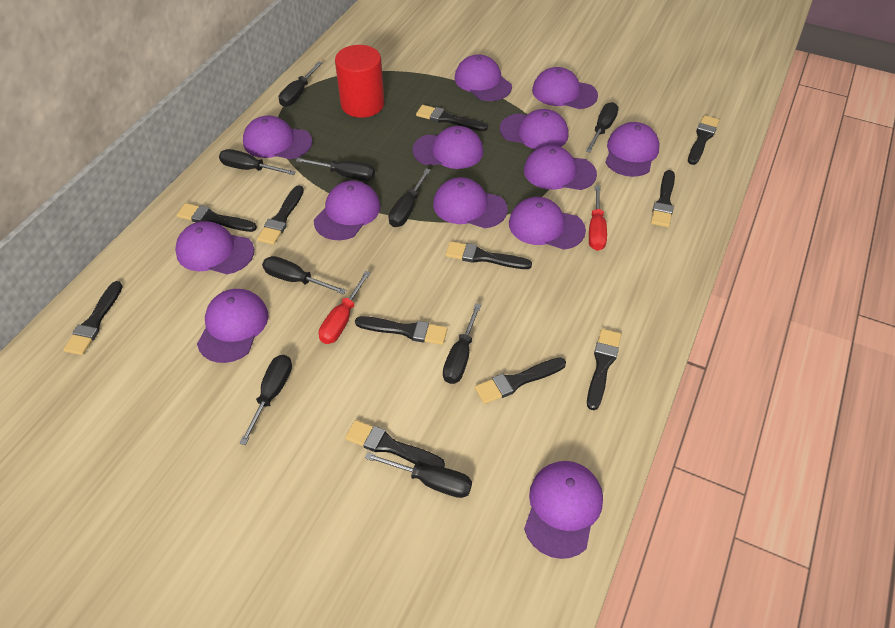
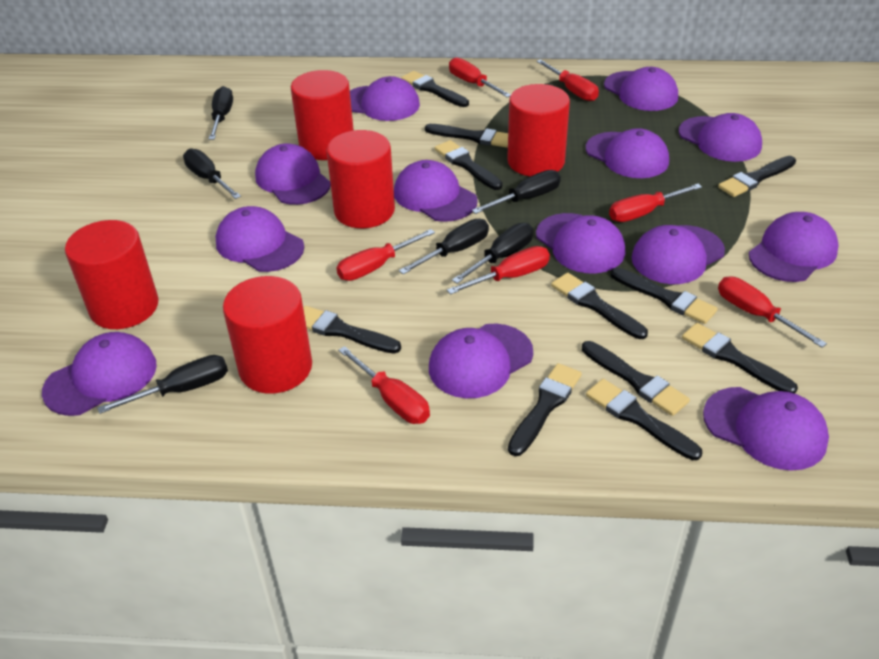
black screwdriver: [219,149,296,175] [239,355,292,445] [262,256,346,295] [279,61,322,107] [296,158,375,181] [365,452,472,498] [389,168,431,227] [443,303,481,384] [586,102,619,152] = 9 -> [97,355,228,414] [183,149,241,199] [209,86,233,140] [399,219,489,275] [452,223,533,284] [472,170,561,214] = 6
red cylinder: [335,45,384,118] = 1 -> [65,220,159,329] [223,276,312,394] [291,70,354,160] [326,130,395,228] [507,84,570,177] = 5
red screwdriver: [319,271,371,344] [589,185,607,251] = 2 -> [337,229,435,281] [338,346,430,424] [447,246,550,295] [449,57,511,98] [536,59,599,101] [609,184,702,222] [718,276,827,348] = 7

